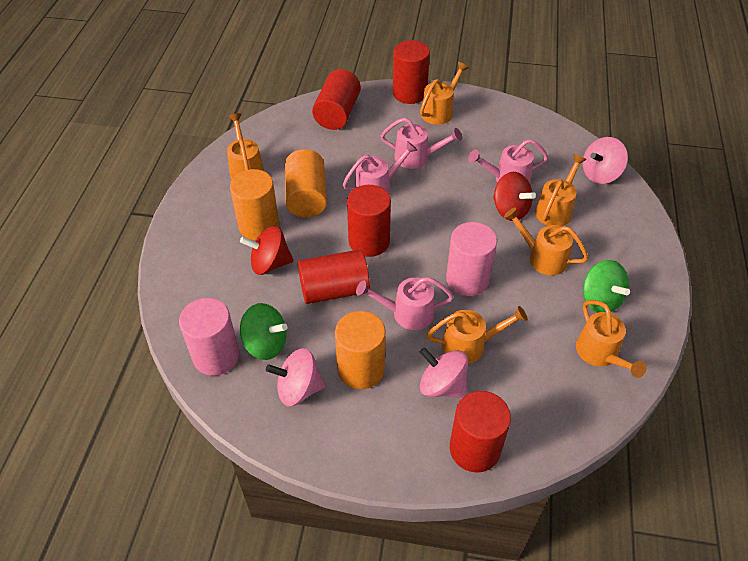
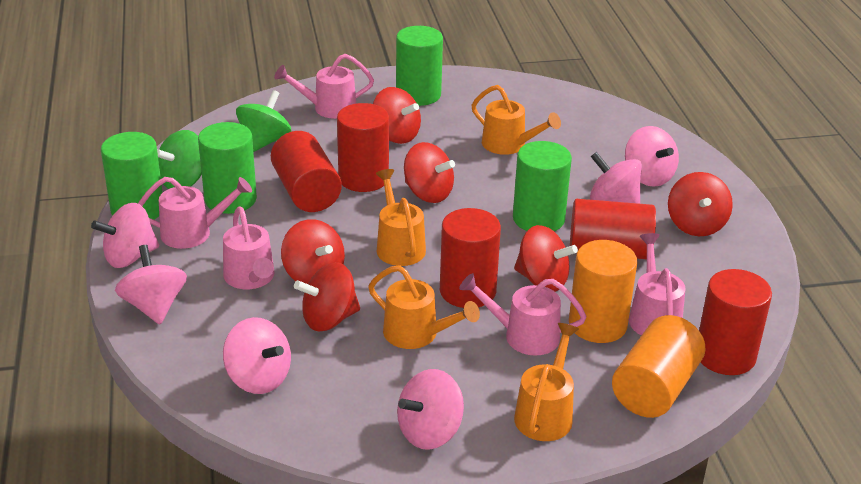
green cylinder: none = 0 -> [101,132,163,220] [198,122,257,214] [396,26,443,106] [513,141,572,231] = 4
orange cylinder: [230,169,279,241] [285,149,327,218] [335,311,386,389] = 3 -> [569,240,638,343] [612,315,706,418] = 2
orange watering can: [227,113,264,179] [420,62,469,125] [427,306,528,364] [504,207,588,275] [535,154,587,226] [576,300,646,378] = 6 -> [368,265,480,349] [376,169,426,266] [471,85,561,155] [514,323,579,441] = 4
pink cylinder: [179,298,239,376] [446,222,497,296] = 2 -> none = 0
pink spinning top: [266,348,326,406] [420,347,468,398] [583,137,628,184] = 3 -> [91,203,159,268] [115,245,187,324] [223,317,291,394] [397,369,464,450] [590,152,642,204] [625,126,679,187] = 6
pink watering can: [343,141,418,194] [356,277,454,330] [381,118,462,169] [468,139,548,183] = 4 -> [138,177,252,249] [223,206,275,289] [274,54,374,119] [459,273,586,356] [629,233,686,335] = 5
red spinning top: [240,226,293,275] [493,172,536,221] = 2 -> [281,219,345,284] [294,262,360,331] [373,87,421,144] [404,142,455,203] [514,225,578,292] [668,172,733,236] = 6

